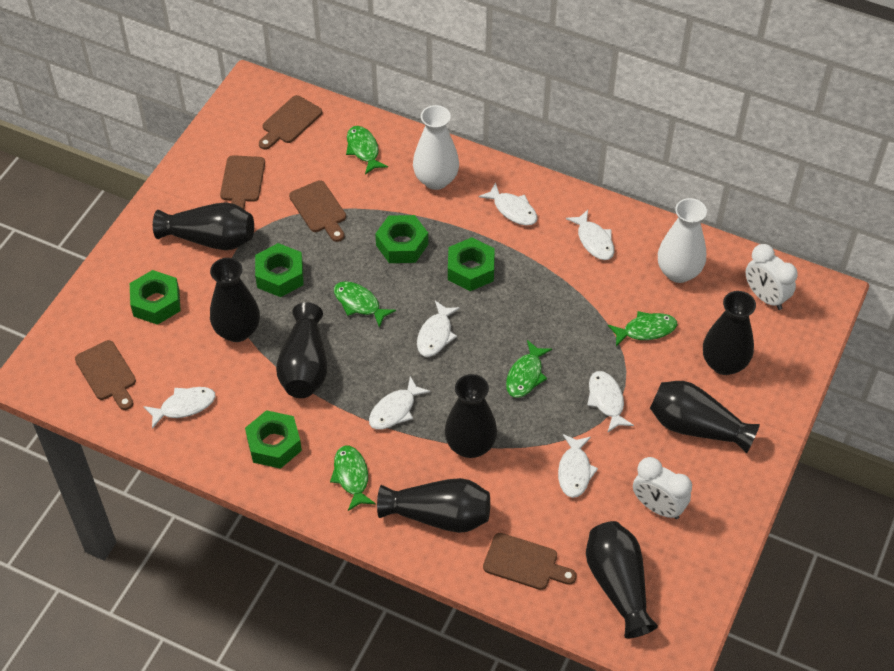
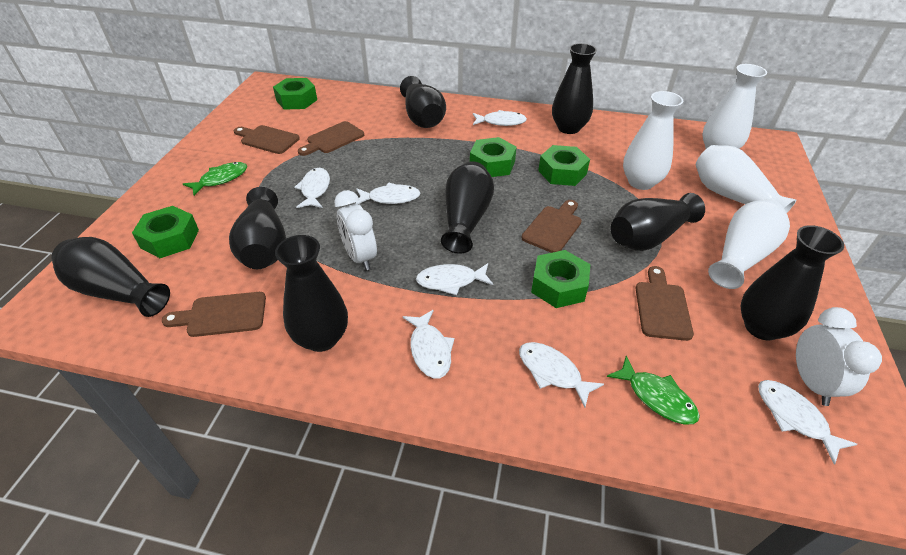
green fish: [330,446,376,511] [334,281,396,328] [346,126,388,175] [506,340,552,398] [608,311,677,346] = 5 -> [183,162,247,196] [607,356,700,425] = 2
white vase: [413,105,459,190] [658,198,707,283] = 2 -> [623,91,683,190] [696,145,796,213] [703,64,767,149] [708,199,790,289] = 4

